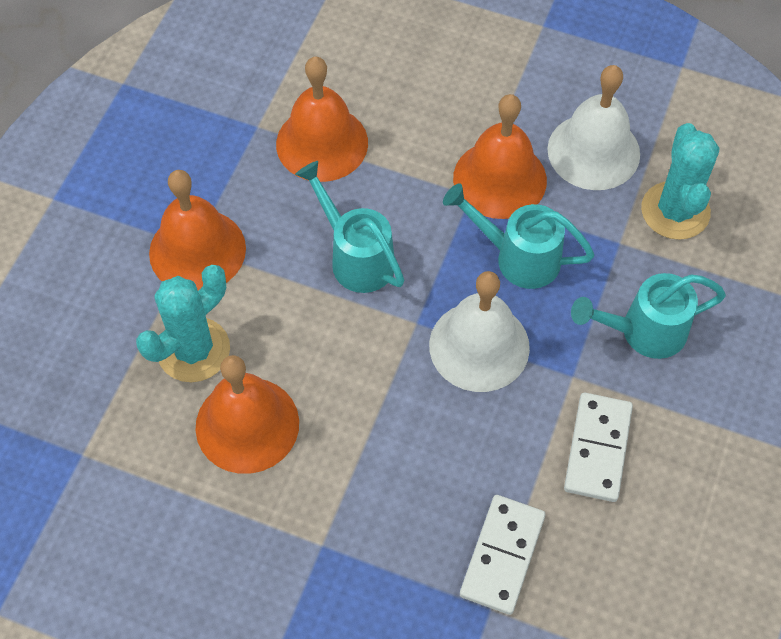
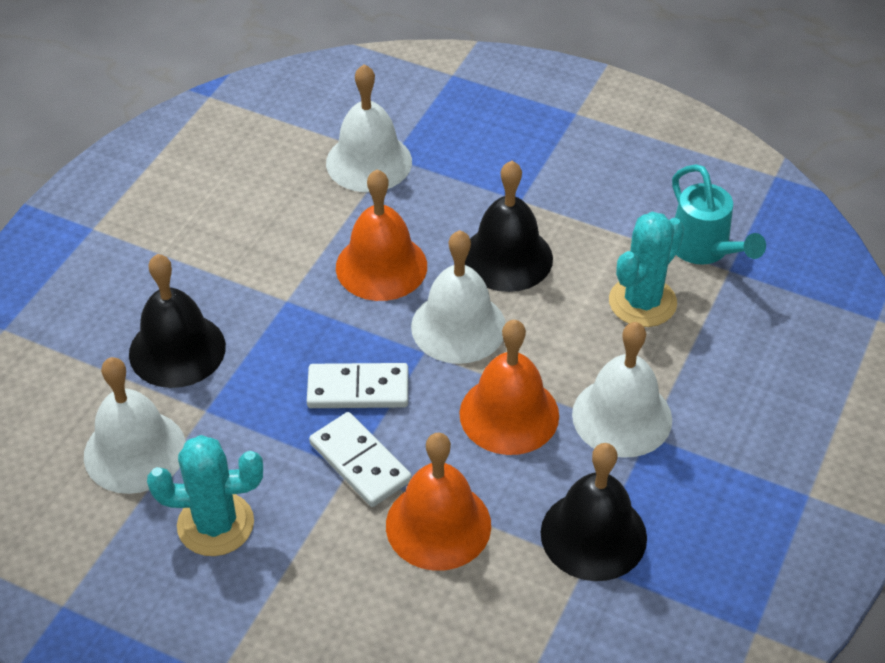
black bell: none = 0 -> [129,254,226,388] [465,161,553,292] [541,443,647,581] = 3
orange bell: [149,170,246,291] [195,355,299,474] [276,56,368,182] [453,94,547,219] = 4 -> [336,169,427,301] [386,433,491,571] [459,320,559,455] = 3
turquoise watering can: [295,161,404,293] [443,183,594,289] [571,273,726,359] = 3 -> [672,164,766,265] = 1
white bell: [429,271,530,392] [547,65,640,190] = 2 -> [84,357,186,494] [326,64,412,192] [411,230,506,364] [572,322,672,458] = 4

